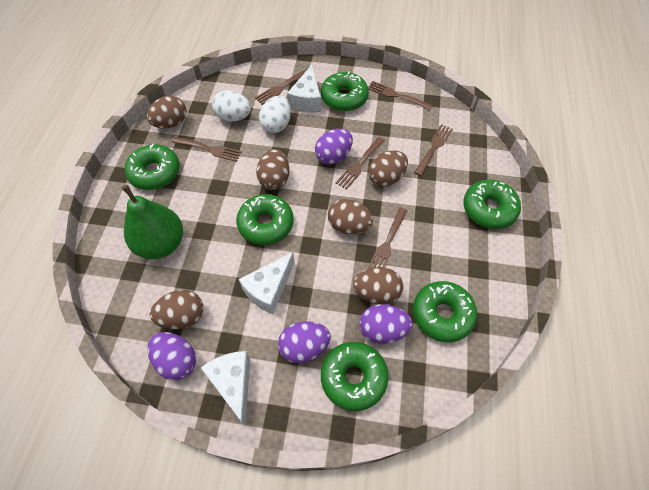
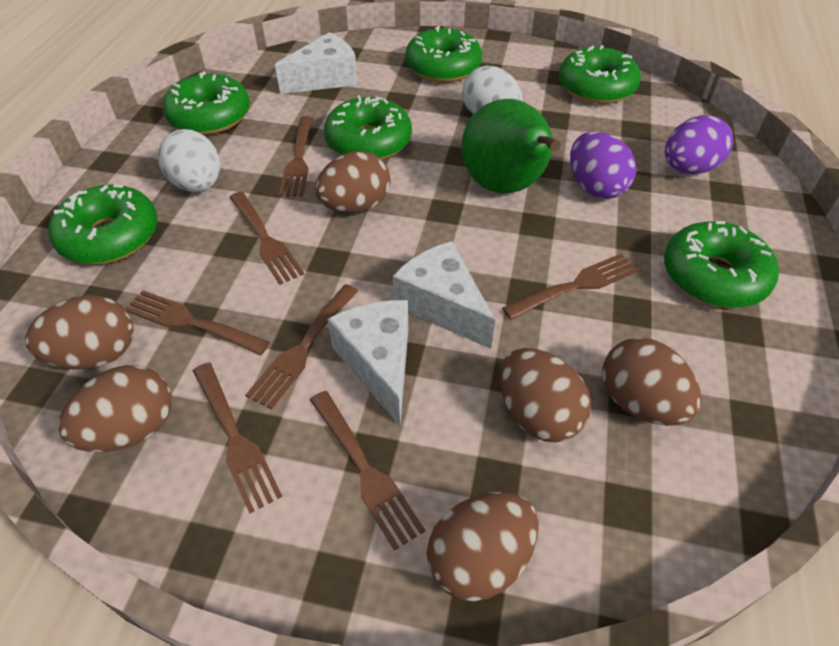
brown fork: [172,136,242,162] [255,68,308,105] [336,137,385,190] [368,81,432,110] [368,207,407,269] [414,124,453,176] = 6 -> [125,290,270,355] [193,362,283,514] [229,192,304,285] [245,284,358,409] [279,116,313,197] [310,391,425,551] [502,253,639,320] = 7
purple egg: [147,332,196,380] [278,321,331,363] [315,129,353,165] [359,304,412,344] = 4 -> [570,131,636,199] [665,115,733,174] = 2

